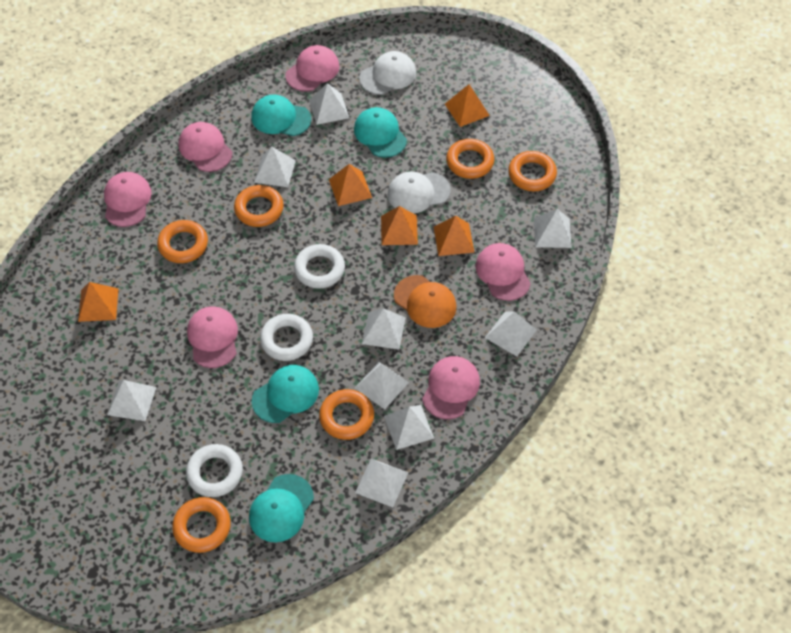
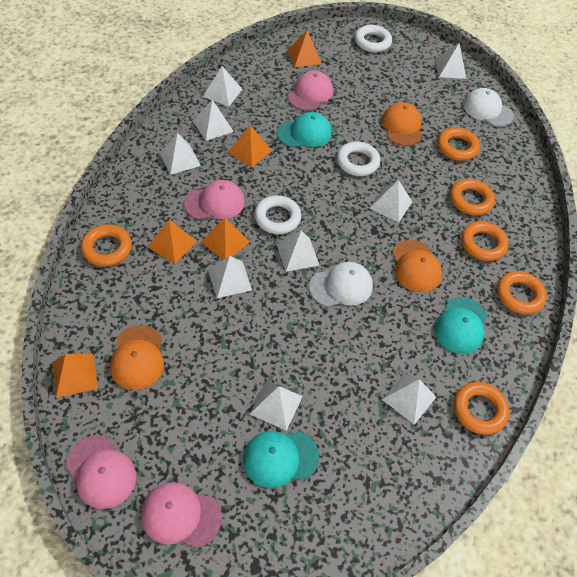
orange cap: [394,275,456,328] = 1 -> [110,325,164,390] [382,102,422,146] [392,240,442,292] = 3
pink cap: [104,172,152,227] [178,122,232,172] [187,306,238,368] [285,45,340,91] [422,356,480,419] [476,243,531,301] = 6 -> [65,435,136,509] [141,482,222,548] [184,180,245,220] [288,71,333,111] = 4
turquoise cap: [249,474,314,542] [251,94,312,136] [252,365,319,423] [354,107,407,158] = 4 -> [243,431,319,488] [277,112,331,148] [434,297,487,354] = 3

